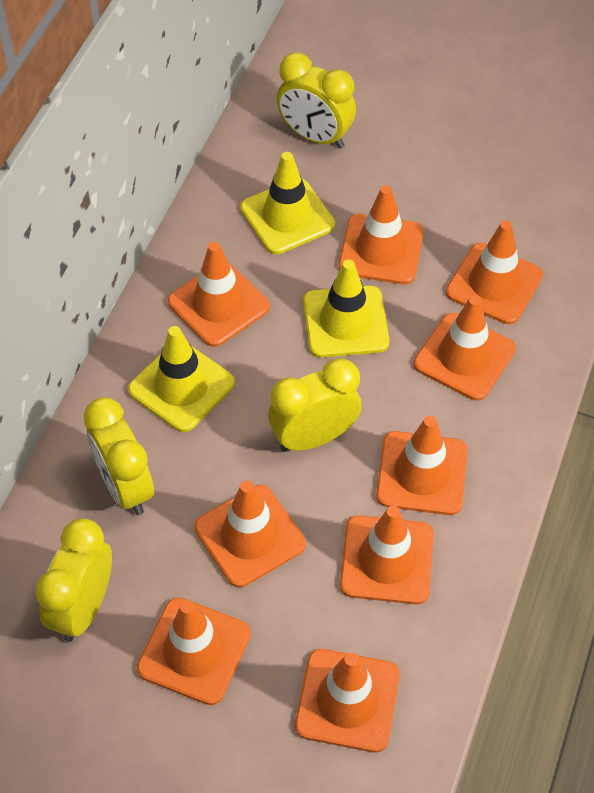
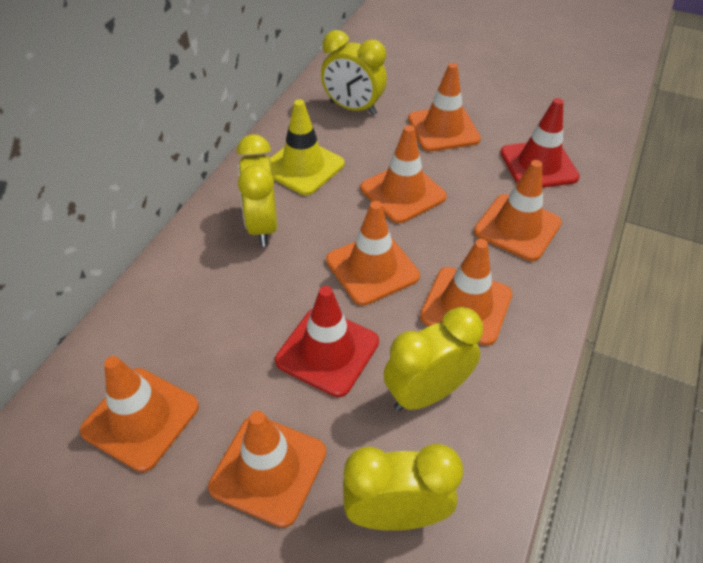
orange traffic cone: [137,597,251,705] [168,242,270,347] [194,481,306,587] [295,649,400,752] [339,185,424,284] [340,506,434,604] [376,416,468,515] [414,295,516,400] [446,220,543,324] = 9 -> [80,356,199,472] [208,411,326,528] [326,201,420,306] [360,125,447,223] [408,63,481,152] [420,239,512,346] [474,160,562,261] = 7
red traffic cone: none = 0 -> [275,286,379,397] [500,98,580,188] = 2
yellow traffic cone: [128,326,235,432] [240,152,335,254] [303,260,389,358] = 3 -> [270,99,344,195] = 1

